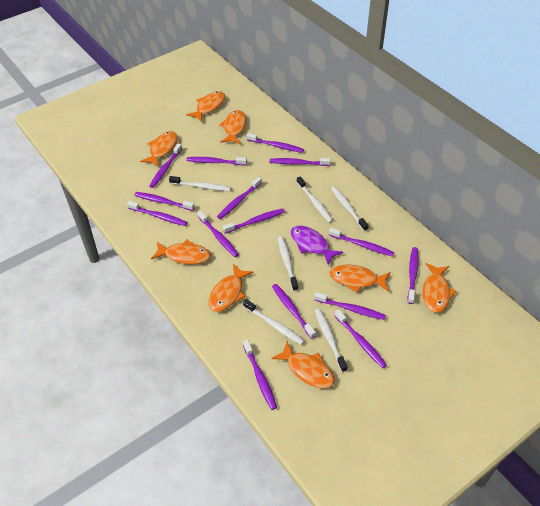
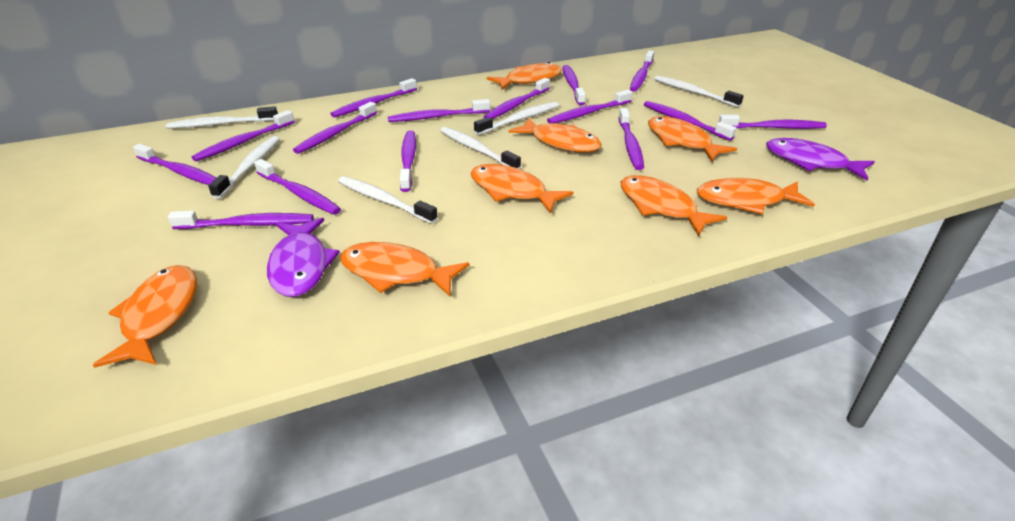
purple fish: [291,226,343,265] = 1 -> [267,218,340,297] [766,138,875,180] = 2

